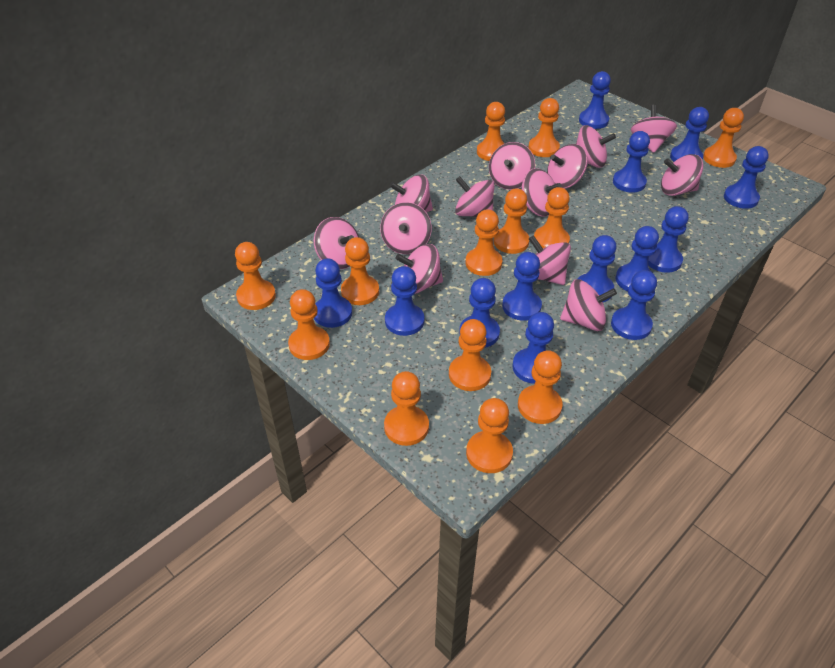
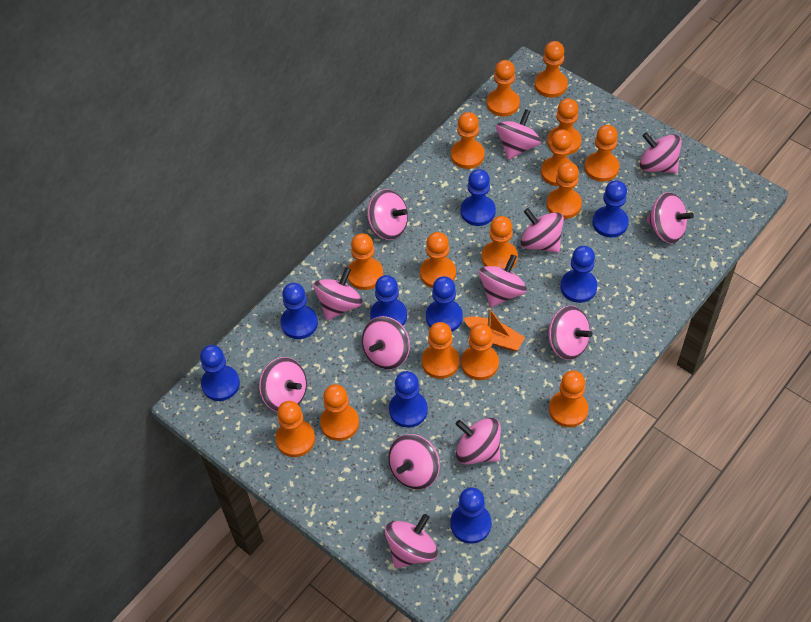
blue pawn: [314,258,352,328] [385,266,424,336] [459,278,500,348] [502,252,542,321] [512,312,554,384] [578,235,617,302] [579,71,611,129] [611,270,657,340] [613,131,650,193] [615,226,659,291] [648,206,689,273] [670,107,709,162] [724,146,769,209] = 13 -> [200,345,240,401] [281,283,318,339] [370,275,407,326] [389,371,428,428] [426,276,463,332] [450,487,491,544] [461,169,496,226] [560,246,598,303] [592,180,629,237] = 9
orange boat: none = 0 -> [464,308,525,351] = 1
orange pawn: [235,242,276,310] [288,289,330,360] [341,237,379,305] [384,371,429,446] [449,319,491,391] [466,209,502,276] [466,398,513,473] [477,102,505,161] [493,189,529,254] [518,350,563,424] [528,98,560,157] [534,187,570,248] [703,108,744,168] = 13 -> [276,401,315,457] [320,384,359,441] [348,233,383,290] [420,232,456,288] [422,322,460,379] [451,112,485,169] [461,323,499,380] [482,216,518,269] [487,60,520,116] [535,41,568,98] [541,129,573,186] [546,162,582,219] [547,98,581,155] [549,371,588,427] [585,125,620,182] = 15

